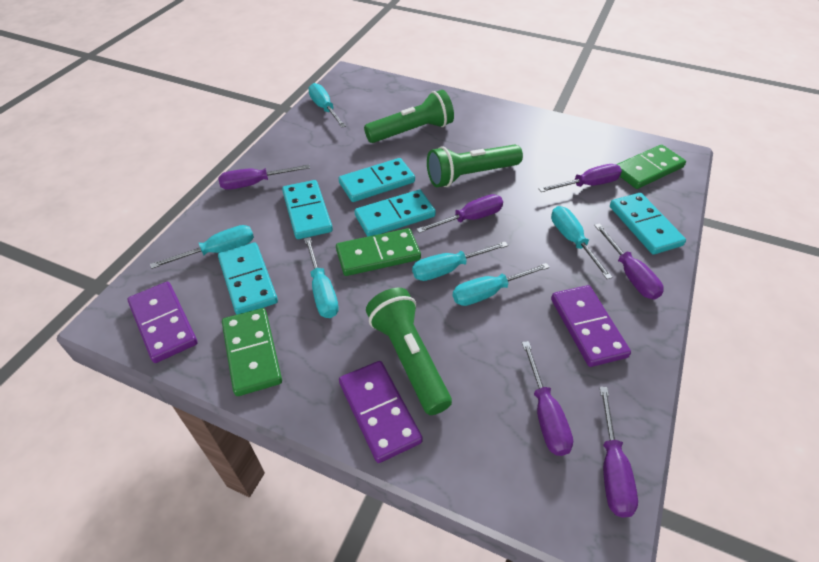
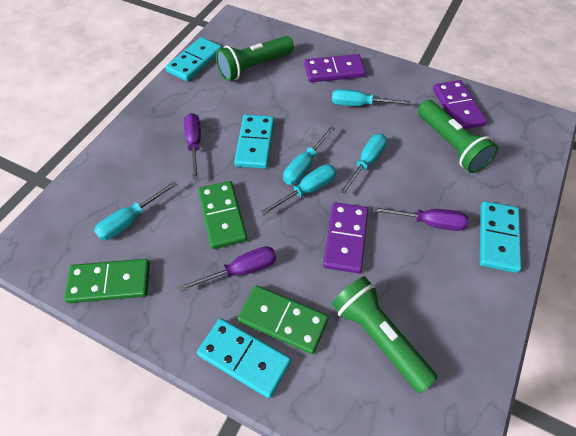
purple screwdriver: [218,165,310,190] [416,194,503,233] [522,341,573,456] [539,164,622,192] [594,223,664,300] [599,387,638,518] = 6 -> [179,246,276,292] [184,113,201,180] [373,207,469,231] = 3
turquoise domino: [218,242,278,314] [282,180,333,239] [339,158,415,202] [355,190,436,237] [610,193,686,255] = 5 -> [165,37,222,81] [197,318,291,398] [234,115,274,169] [480,201,521,273] = 4
turquoise screwdriver: [150,225,254,269] [304,237,339,318] [308,83,346,128] [412,242,508,281] [453,263,550,306] [551,206,613,279] = 6 -> [94,181,177,240] [261,164,336,215] [283,126,335,185] [332,89,410,106] [339,134,387,195] = 5

